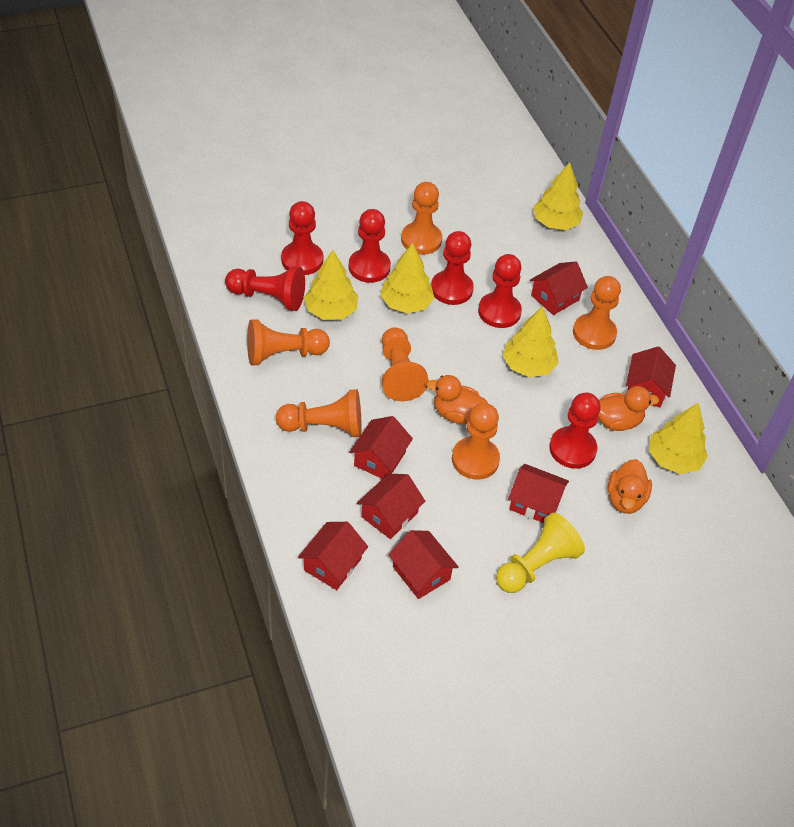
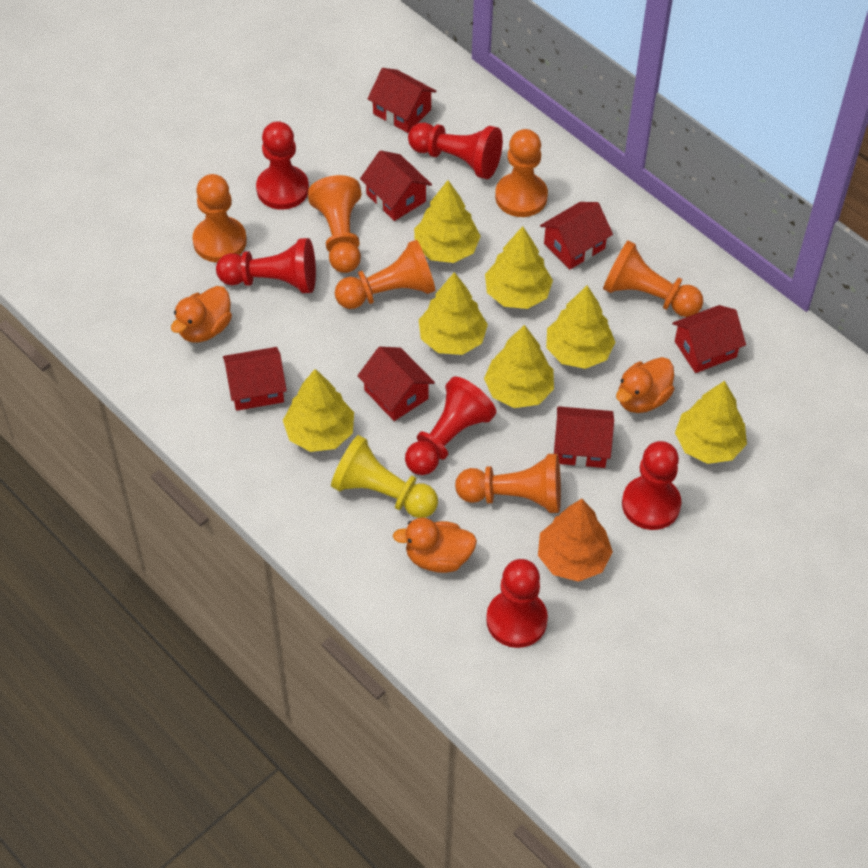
orange tree: none = 0 -> [538,499,613,582] = 1
yellow tree: [304,250,359,320] [380,243,434,313] [503,306,558,377] [533,162,583,230] [649,403,708,474] = 5 -> [283,369,354,452] [414,180,481,263] [419,272,488,355] [484,325,554,408] [485,226,553,309] [546,286,615,369] [675,381,747,464] = 7

